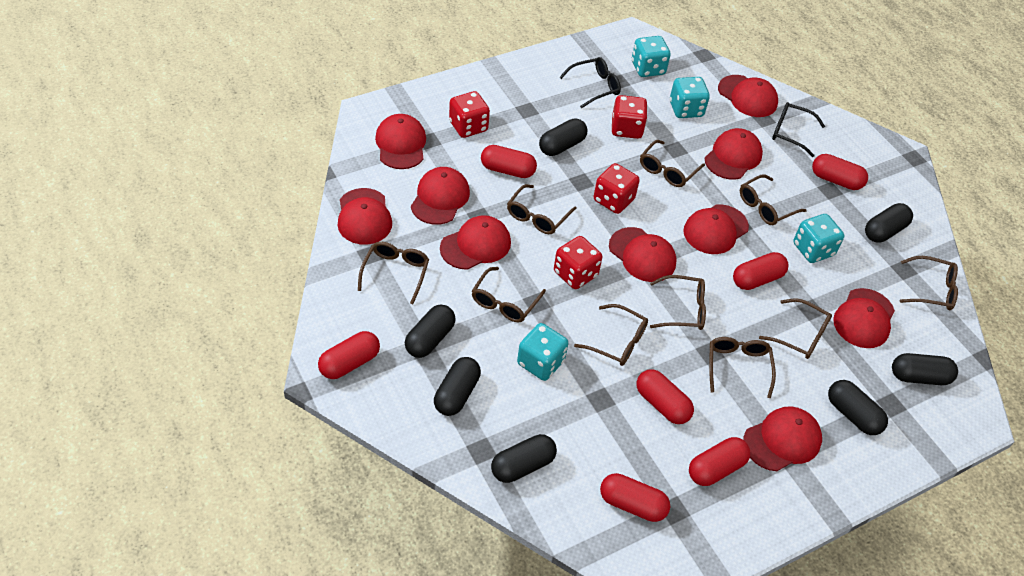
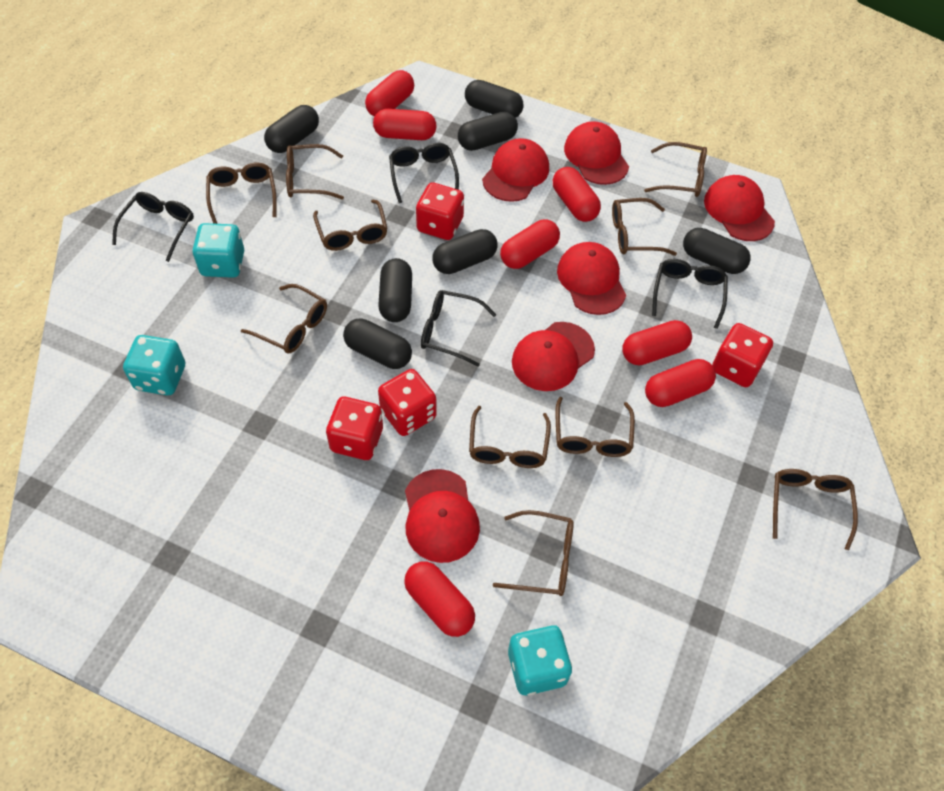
black glasses: [559,57,621,108] [772,102,825,157] = 2 -> [112,192,194,262] [389,143,459,203] [421,290,496,367] [652,259,728,329] = 4
red cap: [338,188,392,245] [375,114,426,169] [411,167,470,225] [440,215,511,270] [609,227,677,282] [683,204,749,254] [705,128,763,180] [718,75,778,117] [743,406,822,471] [833,288,895,348] = 10 -> [405,469,480,563] [482,138,549,202] [512,322,595,391] [557,242,626,315] [564,121,629,185] [704,175,775,241] = 6
turquoise dice: [517,323,568,381] [632,36,671,77] [670,77,710,118] [793,214,844,263] = 4 -> [123,335,185,395] [192,223,244,278] [508,626,572,696] = 3

